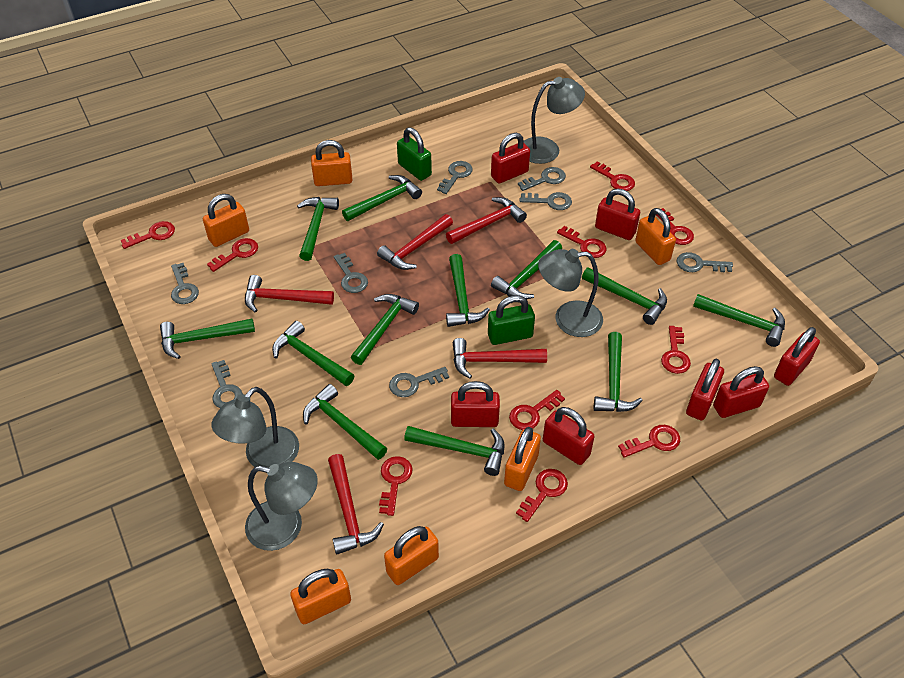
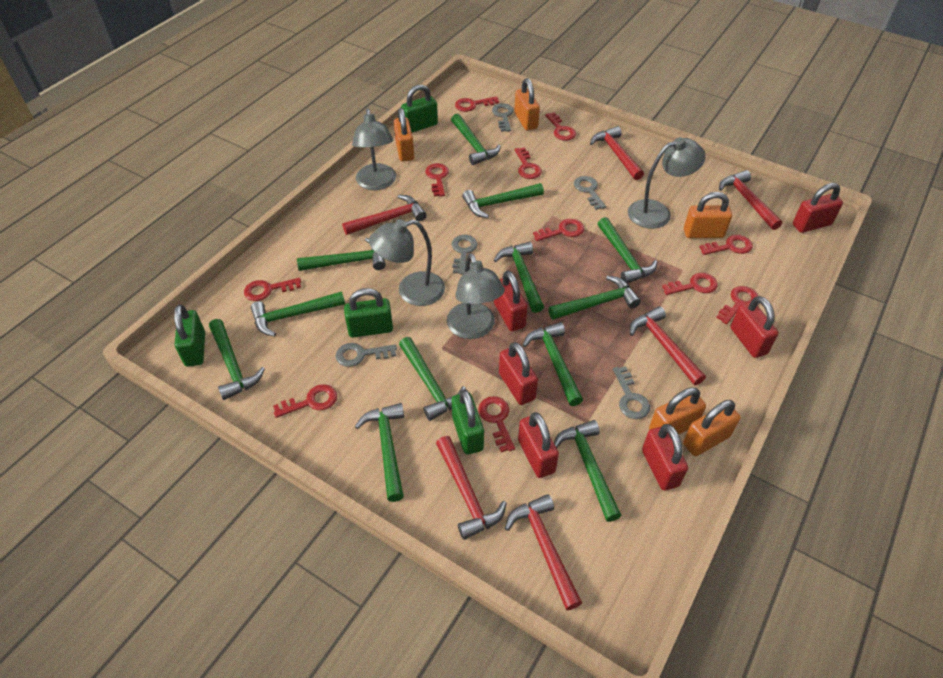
green padlock: [397,127,432,181] [488,295,535,345] = 2 -> [174,304,205,367] [344,288,393,338] [401,85,438,133] [452,389,484,455] = 4
grey key: [171,263,199,304] [211,360,243,408] [334,253,368,293] [389,367,449,397] [437,161,473,194] [518,167,566,191] [520,192,572,210] [677,252,733,272] = 8 -> [336,343,397,367] [452,235,477,275] [492,103,514,132] [574,176,606,210] [613,366,650,419] = 5
orange padlock: [203,194,249,247] [290,569,351,624] [311,140,352,186] [384,526,439,585] [504,427,541,491] [635,208,676,265] = 6 -> [394,108,414,161] [514,78,540,130] [649,387,706,434] [683,400,740,456] [684,192,732,238] = 5
red hammer: [245,275,334,313] [328,454,384,554] [377,214,453,270] [446,197,527,244] [453,338,547,379] = 5 -> [342,195,427,235] [436,436,507,540] [505,494,582,610] [590,126,644,180] [630,306,706,385] [719,170,783,230] = 6
red key: [121,221,175,249] [207,238,258,272] [379,456,413,516] [509,390,565,430] [516,469,568,522] [557,226,607,258] [590,161,635,191] [618,425,680,458] [656,208,694,245] [661,326,691,374] = 10 -> [244,278,301,301] [273,384,337,418] [425,163,449,196] [455,96,499,112] [479,396,515,452] [515,147,542,179] [533,219,584,241] [545,112,576,141] [662,273,718,295] [700,235,753,255] [716,286,758,324] = 11
red padlock: [451,381,500,427] [491,133,530,183] [543,407,595,465] [595,189,640,240] [686,359,724,420] [713,366,769,418] [774,327,820,386] = 7 -> [494,271,527,331] [499,342,538,405] [518,412,559,478] [642,424,688,491] [730,296,779,358] [793,183,843,233] = 6

